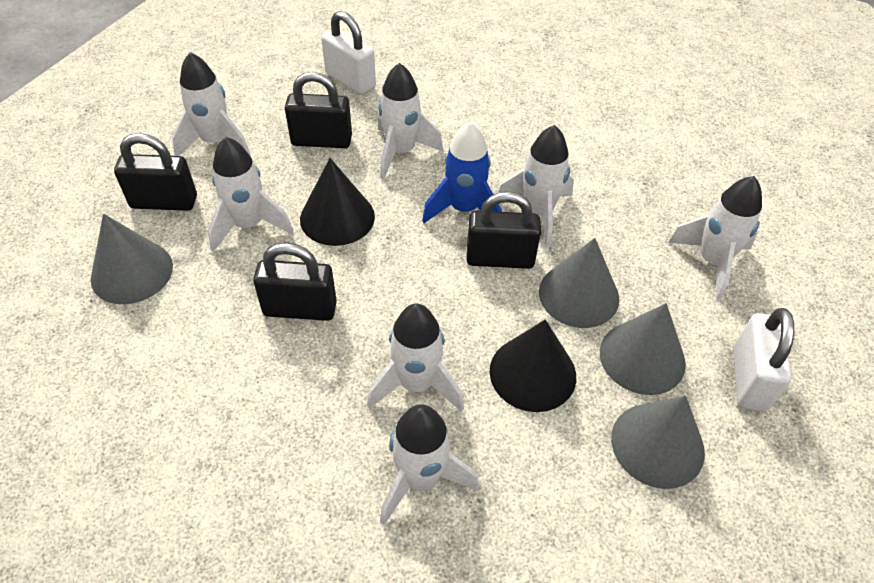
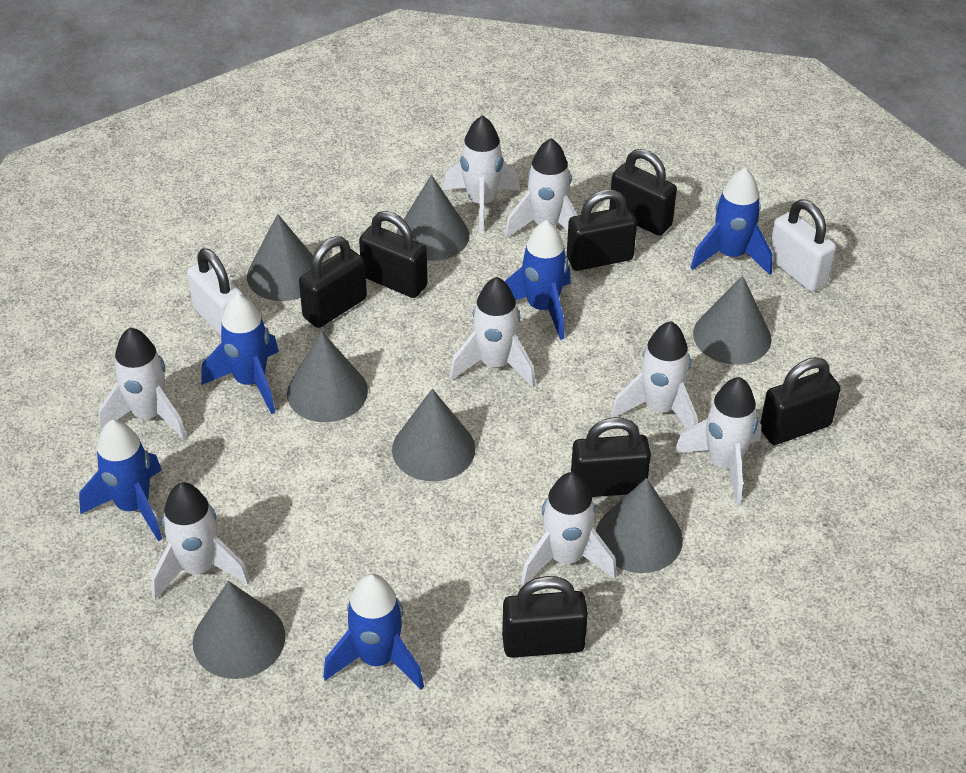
black cone: [300,158,375,246] [490,320,576,412] = 2 -> none = 0
black padlock: [114,133,197,211] [253,243,337,321] [285,72,352,148] [466,191,541,269] = 4 -> [299,236,367,328] [359,211,427,298] [502,576,588,658] [567,190,637,271] [571,417,651,497] [609,149,677,236] [760,357,841,445] = 7
blue rocket: [422,121,502,223] = 1 -> [79,420,162,541] [201,294,279,414] [323,574,424,690] [505,220,571,340] [690,168,772,275] = 5
grey cone: [90,214,173,304] [539,238,619,328] [600,303,686,395] [611,395,705,489] = 4 -> [193,581,286,679] [247,214,313,301] [287,331,368,422] [392,389,475,481] [396,175,470,261] [596,478,683,573] [693,275,772,365] = 7
white rocket: [172,52,251,156] [208,136,294,252] [367,304,464,412] [378,63,444,179] [380,404,479,525] [498,125,574,247] [668,176,762,300] = 7 -> [99,328,187,440] [151,482,250,600] [443,115,520,233] [450,277,536,388] [505,138,577,238] [521,472,617,586] [611,321,697,429] [674,377,761,504] = 8

